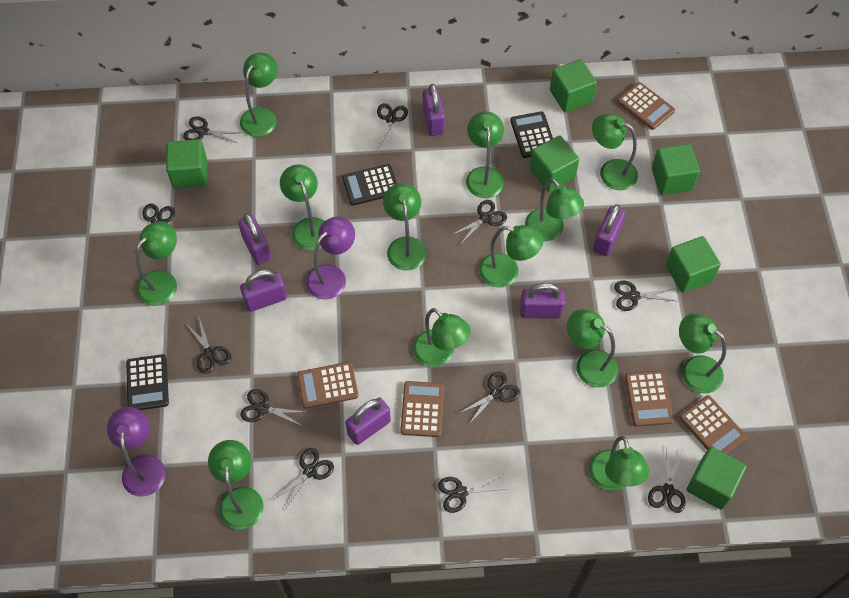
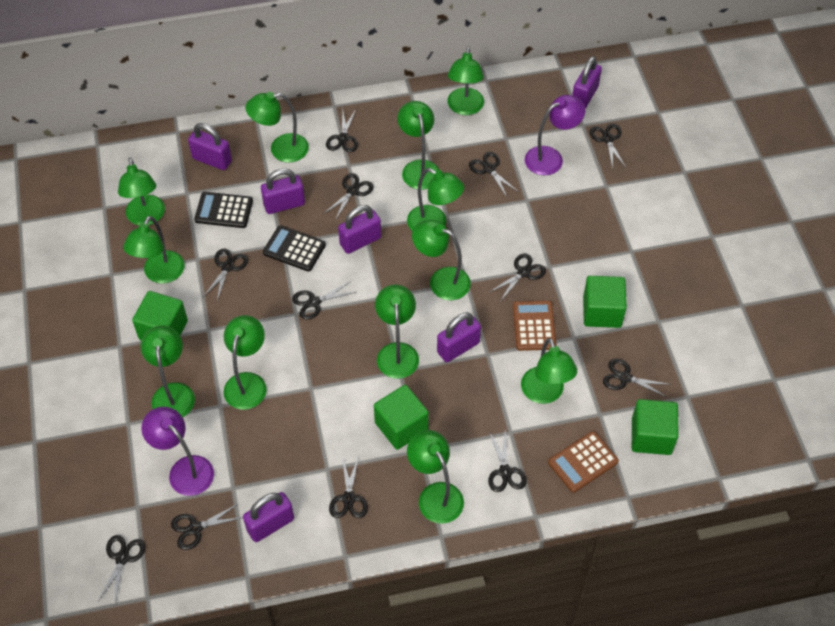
black calculator: [126,354,169,410] [342,164,397,206] [510,111,553,158] = 3 -> [194,192,253,228] [263,225,326,272] = 2
black scissors: [140,203,175,250] [183,116,242,143] [186,317,231,374] [240,389,304,426] [273,448,334,510] [377,103,408,148] [438,474,505,513] [450,200,507,245] [458,372,520,423] [614,281,676,311] [648,447,686,513] = 11 -> [98,535,145,603] [171,503,241,550] [203,248,248,301] [292,281,356,320] [323,173,374,220] [326,109,358,152] [329,456,368,518] [469,152,519,197] [488,432,527,492] [490,253,546,300] [590,124,626,169] [603,359,671,397] = 12
brown calculator: [297,362,359,409] [401,381,444,437] [617,82,675,130] [625,371,674,427] [679,395,747,454] = 5 -> [513,301,556,351] [548,431,619,493] = 2
green cube: [166,139,207,189] [530,136,579,192] [550,59,597,112] [652,144,700,195] [666,236,721,293] [686,447,747,510] = 6 -> [132,291,188,340] [374,385,429,450] [583,276,627,328] [632,399,679,455] = 4
green lamp: [136,221,177,305] [208,440,264,530] [240,53,278,137] [280,164,325,251] [383,183,426,270] [413,308,471,367] [466,111,504,198] [479,225,543,288] [525,179,584,241] [567,309,618,388] [589,436,649,491] [592,114,638,190] [679,313,727,393] = 13 -> [118,158,165,226] [123,216,185,284] [141,325,195,417] [224,315,267,410] [245,92,309,163] [375,285,419,379] [397,101,439,190] [407,168,464,231] [407,430,464,524] [412,220,471,300] [447,46,484,115] [521,338,577,404] = 12

